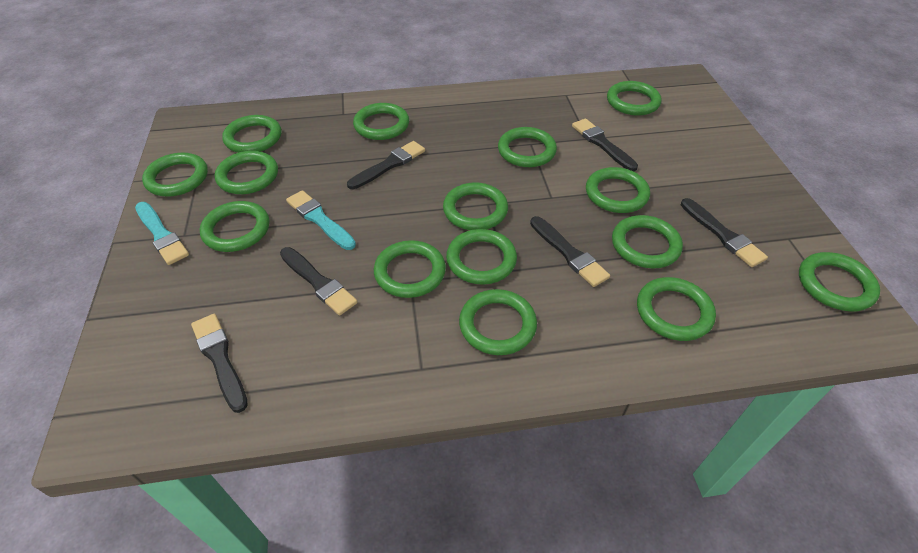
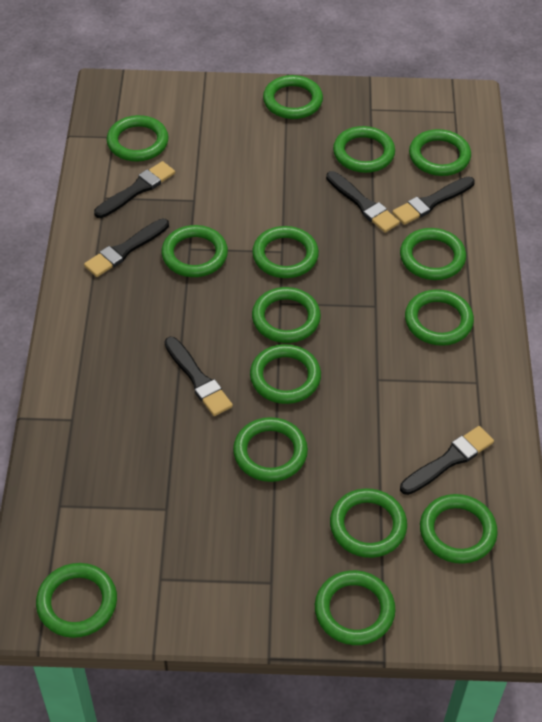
turquoise brush: [135,202,189,265] [286,190,356,250] = 2 -> none = 0

